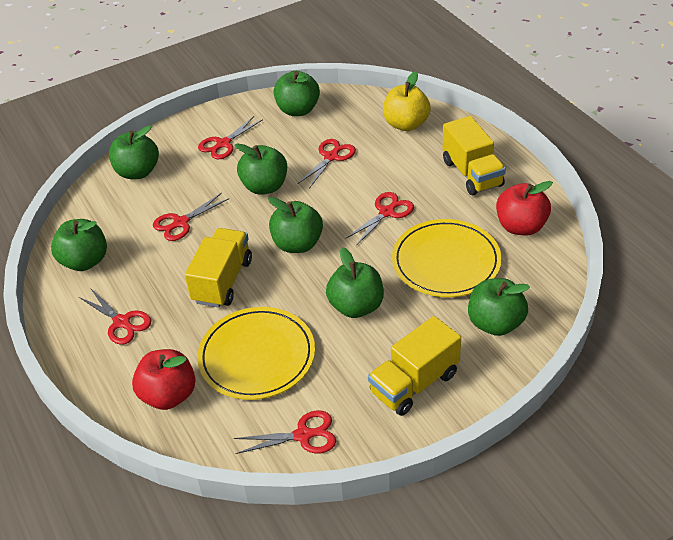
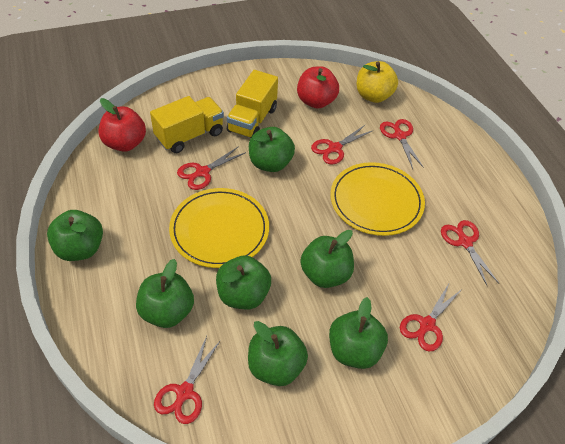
yellow truck: [185,228,252,308] [368,316,461,416] [443,116,506,195] = 3 -> [150,96,224,153] [227,70,278,138] = 2

